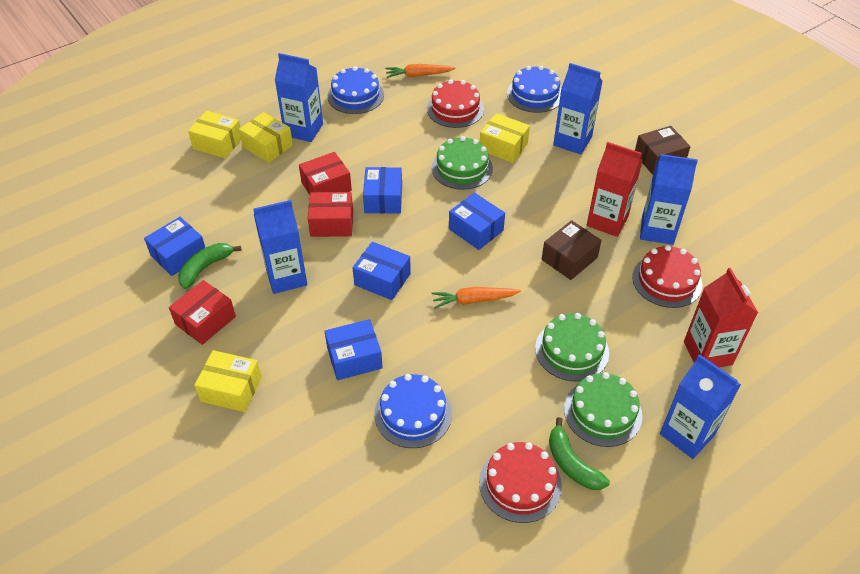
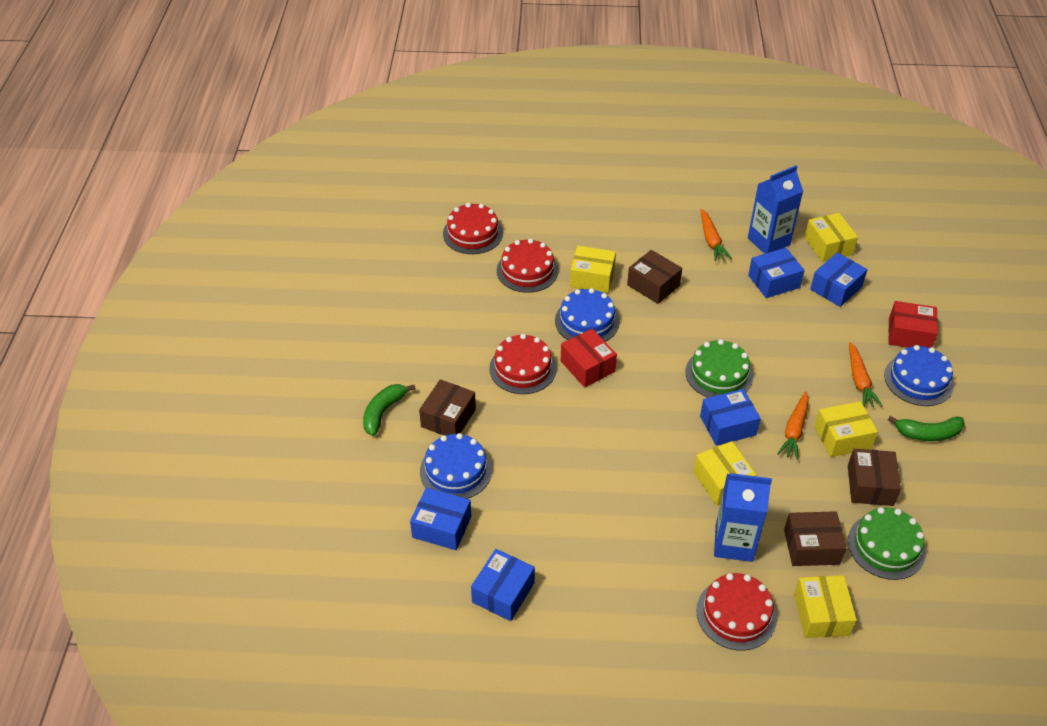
blue carton: [253,200,307,294] [275,53,323,142] [553,63,603,154] [640,154,698,245] [660,354,741,459] = 5 -> [714,473,772,562] [748,165,803,254] = 2
brown box: [542,220,602,280] [635,126,691,175] = 2 -> [419,379,476,436] [627,250,682,304] [784,511,846,566] [848,449,901,506] = 4
green cake: [431,136,493,190] [535,313,609,381] [564,372,642,447] = 3 -> [686,339,753,398] [848,507,926,580] = 2
orange carrot: [385,64,456,78] [431,287,521,309] = 2 -> [701,209,732,261] [777,391,809,460] [849,342,883,408] = 3
red box: [169,280,236,345] [299,152,352,195] [308,192,353,237] = 3 -> [561,329,617,387] [888,301,938,348] = 2
red cake: [427,79,484,128] [479,442,562,523] [632,245,702,308] = 3 -> [443,203,503,254] [489,334,556,394] [497,239,559,293] [696,573,777,651] = 4
red carton: [587,142,643,237] [684,268,758,367] = 2 -> none = 0
yellow box: [188,111,241,158] [194,350,262,412] [239,112,293,163] [480,113,530,163] = 4 -> [570,246,616,293] [693,441,756,506] [794,575,857,638] [805,213,858,262] [814,401,878,457] = 5

